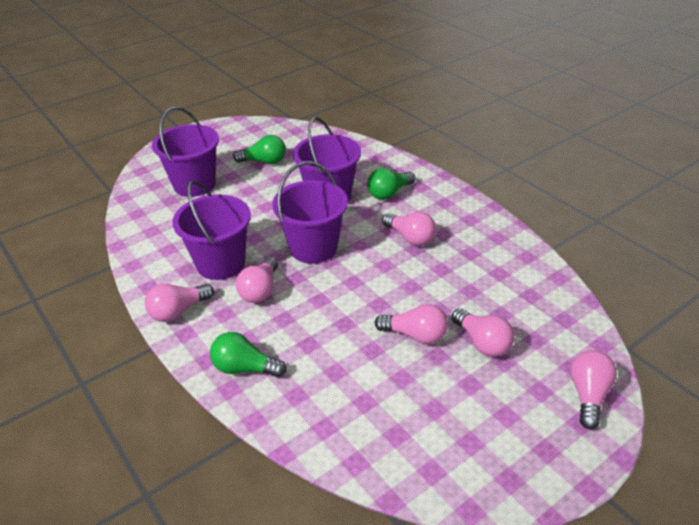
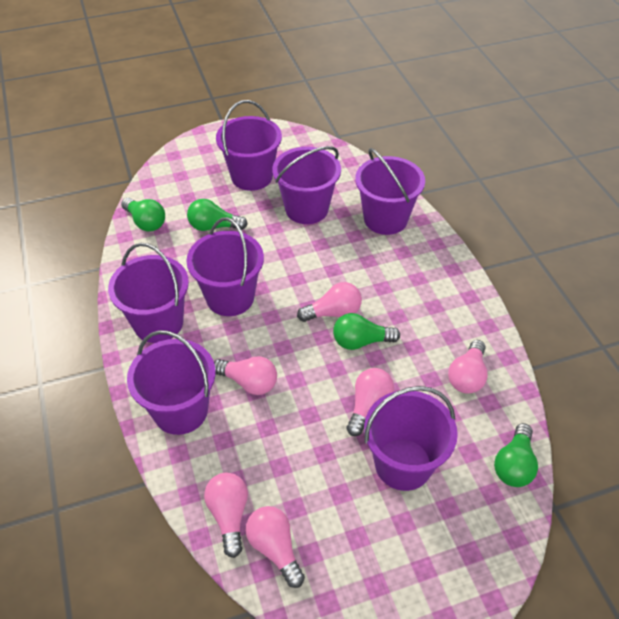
green light bulb: [210,332,287,378] [233,135,286,164] [367,168,415,200] = 3 -> [121,198,165,231] [187,199,248,231] [333,313,400,350] [494,423,538,487] = 4
purple bucket: [152,106,219,197] [172,180,251,280] [272,162,348,264] [293,117,361,202] = 4 -> [108,243,189,343] [127,330,216,435] [186,217,264,316] [216,100,282,191] [272,146,341,224] [355,148,425,235] [364,386,458,491] = 7

